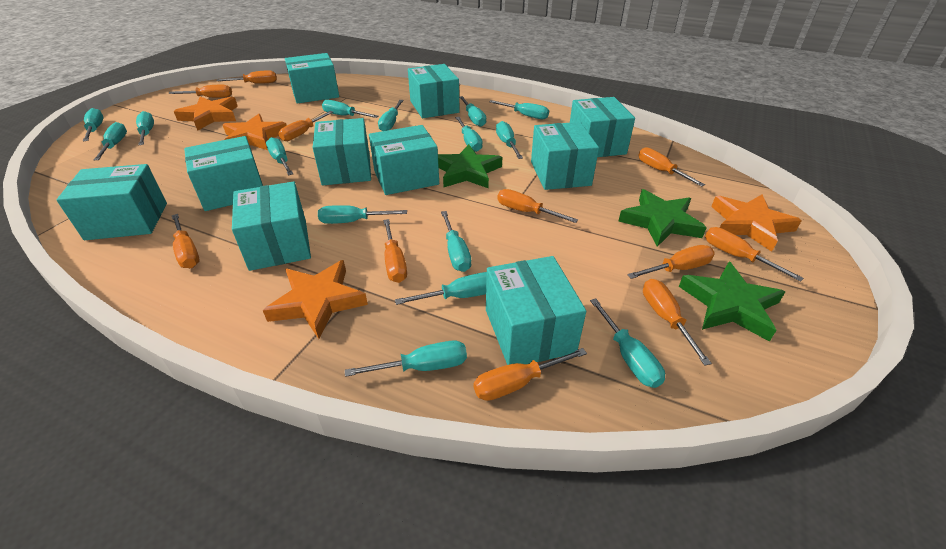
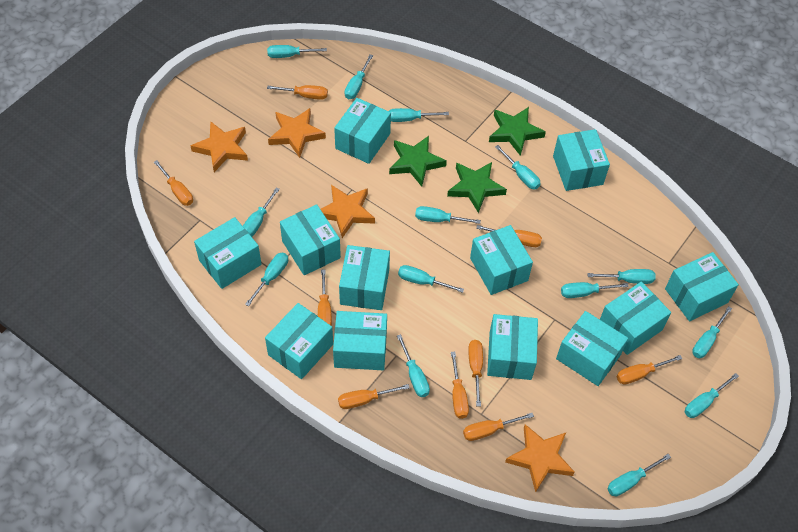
orange screwdriver: [168,85,232,98] [172,214,200,268] [216,70,277,84] [279,111,333,141] [383,219,407,283] [474,348,587,401] [497,189,578,223] [627,245,715,279] [639,147,705,187] [643,279,712,366] [705,227,804,282] = 11 -> [154,160,193,206] [267,85,328,100] [318,269,332,326] [338,384,409,409] [451,352,469,419] [463,413,534,441] [468,340,483,406] [476,225,542,247] [617,355,682,385] = 9
turquoise box: [56,164,167,240] [184,136,263,211] [232,181,311,271] [285,53,339,104] [313,118,371,185] [369,125,439,195] [408,64,460,118] [486,256,586,365] [531,122,599,190] [570,97,635,157] = 10 -> [194,217,262,289] [265,303,333,379] [280,205,341,275] [333,311,387,370] [334,98,391,164] [339,245,390,310] [470,225,533,295] [487,314,538,380] [553,129,610,191] [556,311,628,386] [600,282,671,355] [665,252,739,321] = 12
turquoise screwdriver: [83,108,104,141] [94,122,127,160] [136,111,154,145] [266,137,293,175] [318,205,407,224] [322,100,378,118] [345,340,467,377] [378,100,404,131] [395,272,487,305] [441,211,471,272] [455,117,483,152] [459,96,486,127] [489,100,549,119] [496,121,523,159] [590,299,665,388] = 15 -> [243,187,280,237] [245,253,288,306] [267,45,327,58] [345,55,373,99] [389,108,449,122] [397,334,430,397] [398,265,464,293] [415,206,481,224] [495,145,541,189] [561,282,629,298] [587,269,656,284] [607,454,671,496] [685,373,739,418] [692,306,732,358] = 14

